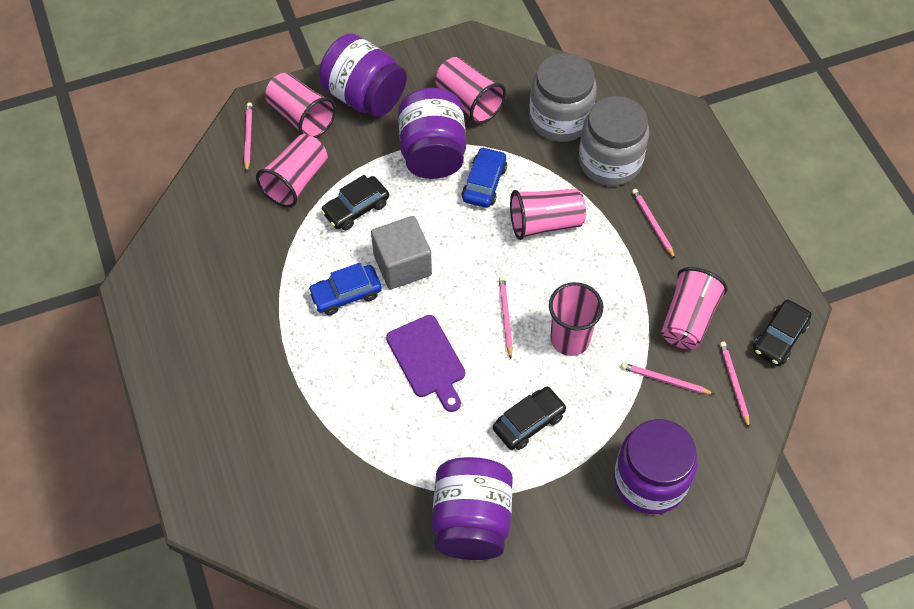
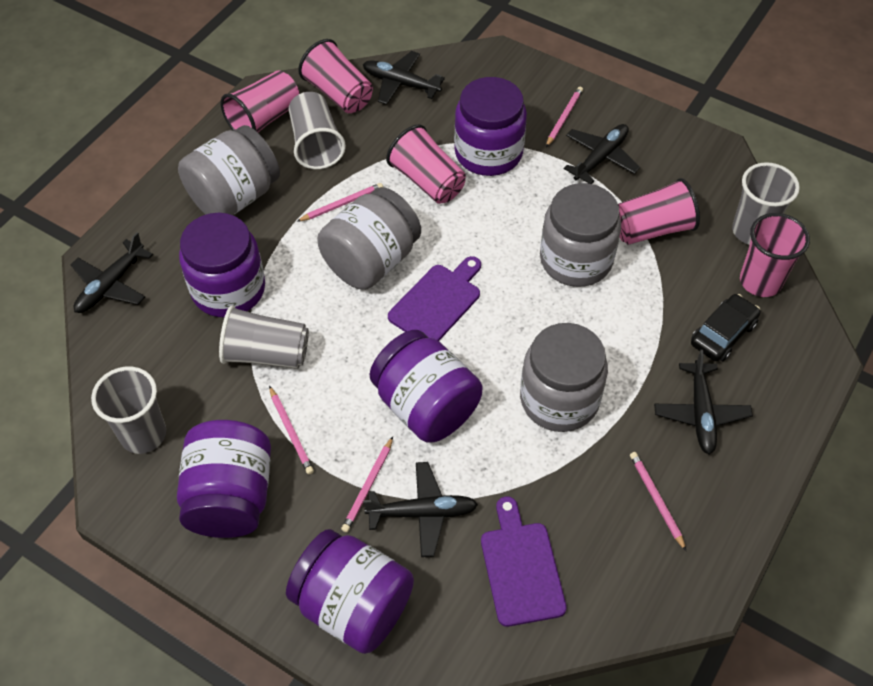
black car: [321,175,389,230] [493,387,567,450] [753,299,812,366] = 3 -> [691,294,761,361] = 1
black plane: none = 0 -> [71,232,153,313] [363,51,445,105] [363,462,478,557] [564,124,640,184] [654,350,753,455] = 5
blue car: [308,263,382,315] [462,147,507,208] = 2 -> none = 0
grey cube: [371,216,432,289] = 1 -> none = 0
grey cup: none = 0 -> [91,367,166,454] [219,305,309,369] [289,92,346,169] [732,162,800,245] = 4
grey jar: [529,53,597,142] [579,96,649,186] = 2 -> [178,125,280,215] [317,187,421,290] [520,323,608,432] [540,183,621,287] = 4
pink cup: [256,134,328,208] [265,73,336,138] [435,57,506,124] [510,189,586,240] [549,282,603,356] [661,267,728,349] = 6 -> [221,70,299,132] [298,39,373,113] [386,124,466,204] [618,178,700,245] [740,213,810,297] = 5
purple cutting board: [386,315,465,412] = 1 -> [388,256,481,341] [481,497,567,627] = 2
purple jar: [319,34,407,117] [398,88,466,179] [432,457,513,560] [614,419,698,514] = 4 -> [177,420,271,538] [179,213,265,317] [286,529,414,654] [369,330,483,442] [454,77,527,176] = 5

